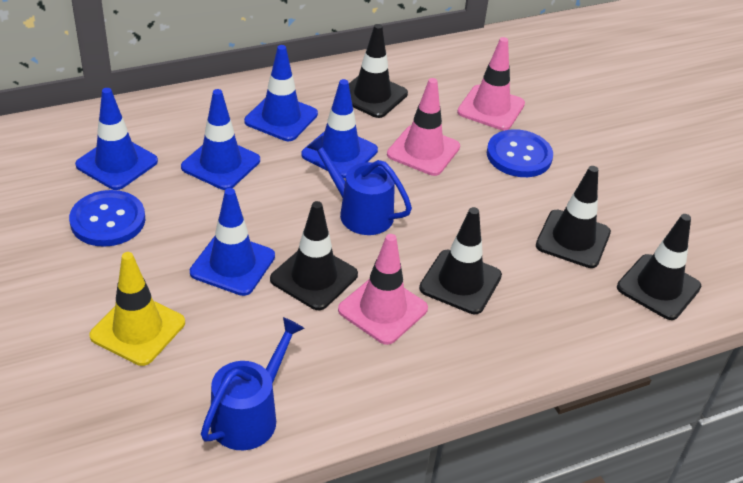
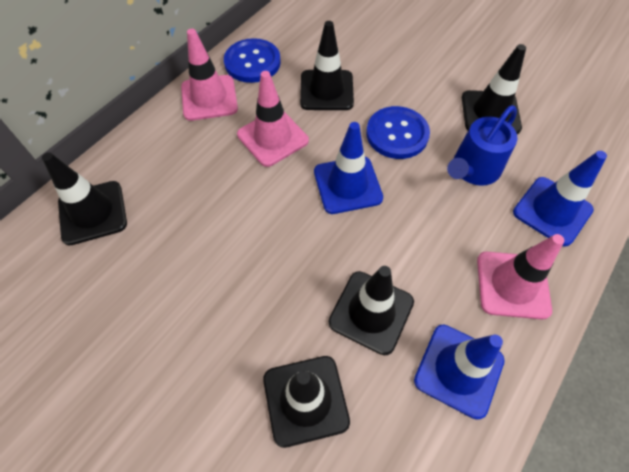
blue traffic cone: [75,88,158,190] [181,89,260,190] [190,188,275,296] [244,45,318,141] [301,79,378,178] = 5 -> [314,122,383,214] [414,325,504,420] [513,151,607,247] = 3
blue watering can: [201,317,305,451] [307,136,412,235] = 2 -> [447,105,517,186] = 1
yellow traffic cone: [89,252,185,366] = 1 -> none = 0

